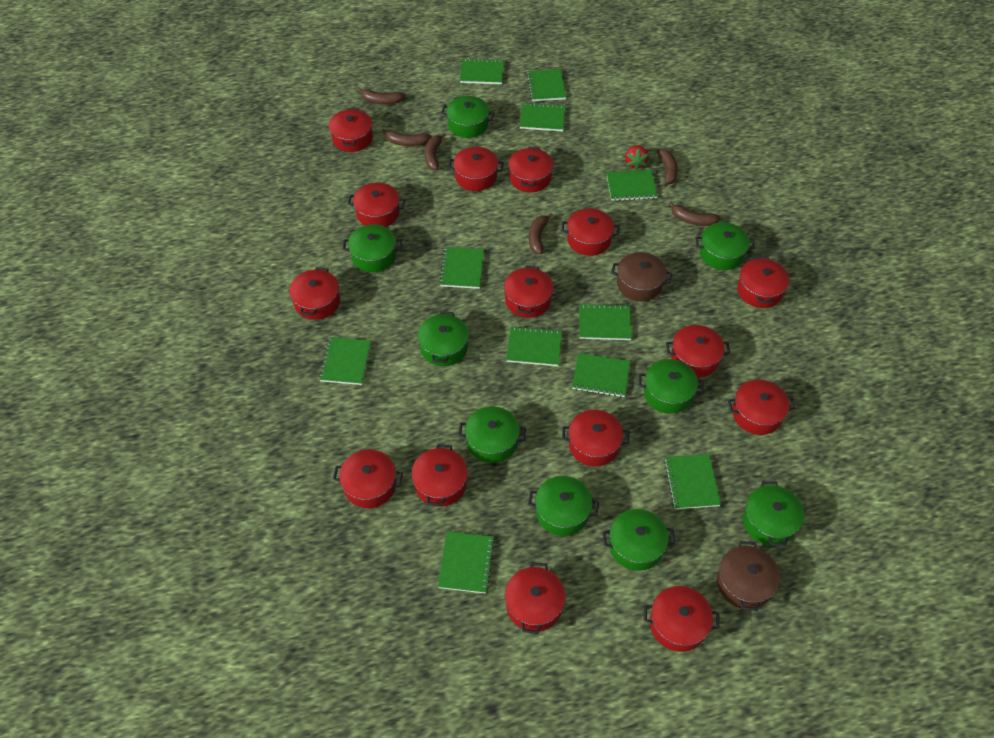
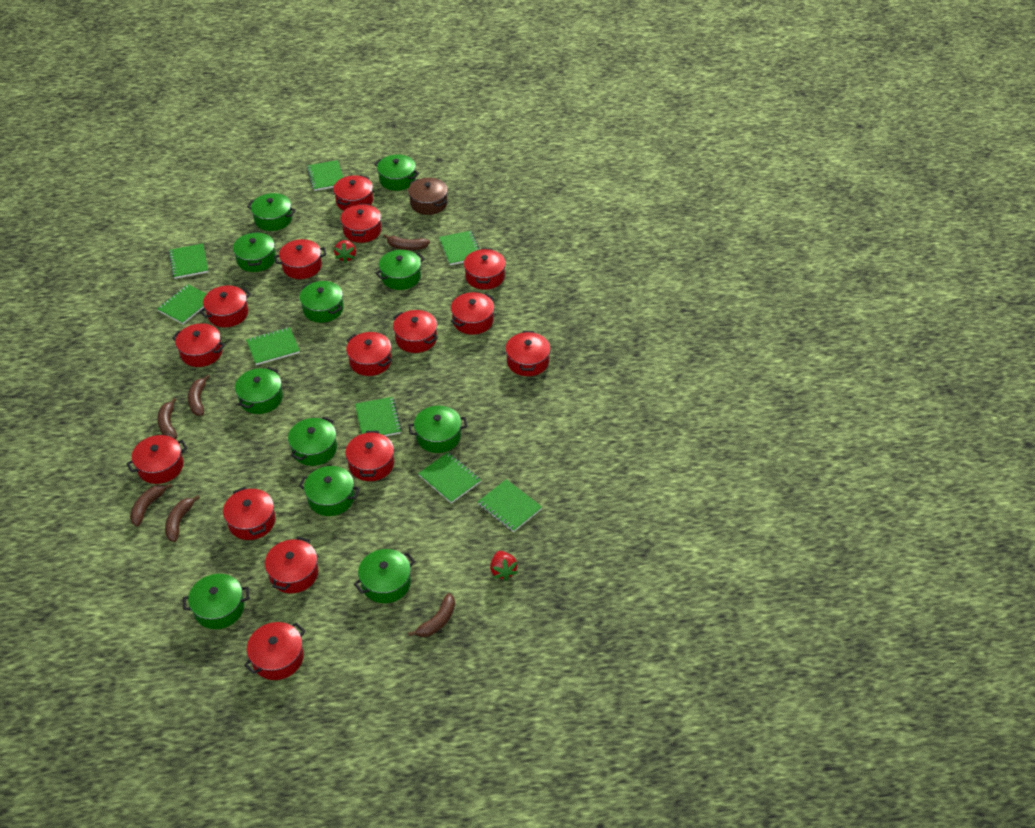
brown pot: [611,252,672,301] [717,541,780,611] = 2 -> [408,178,448,215] = 1
green notebook: [319,337,371,385] [438,531,495,593] [439,247,484,289] [460,58,504,84] [506,326,562,366] [519,102,565,131] [526,69,566,101] [572,353,630,398] [579,303,632,340] [606,170,658,201] [664,454,721,509] = 11 -> [157,284,206,324] [169,244,208,279] [246,327,300,365] [306,160,344,191] [355,397,402,436] [418,452,481,503] [439,231,480,265] [478,479,542,532] = 8
green pot: [343,224,402,272] [418,311,469,366] [441,96,495,138] [458,406,526,463] [528,476,599,536] [602,509,675,571] [638,359,704,414] [695,222,755,270] [743,481,804,546] = 9 -> [183,574,249,629] [233,231,276,272] [235,367,283,414] [247,193,296,231] [288,417,337,466] [299,281,343,323] [299,466,360,516] [354,549,415,603] [374,155,419,191] [375,250,424,290] [408,406,467,453] = 11
red strawberry: [625,145,649,170] = 1 -> [334,240,356,263] [490,551,518,581] = 2

